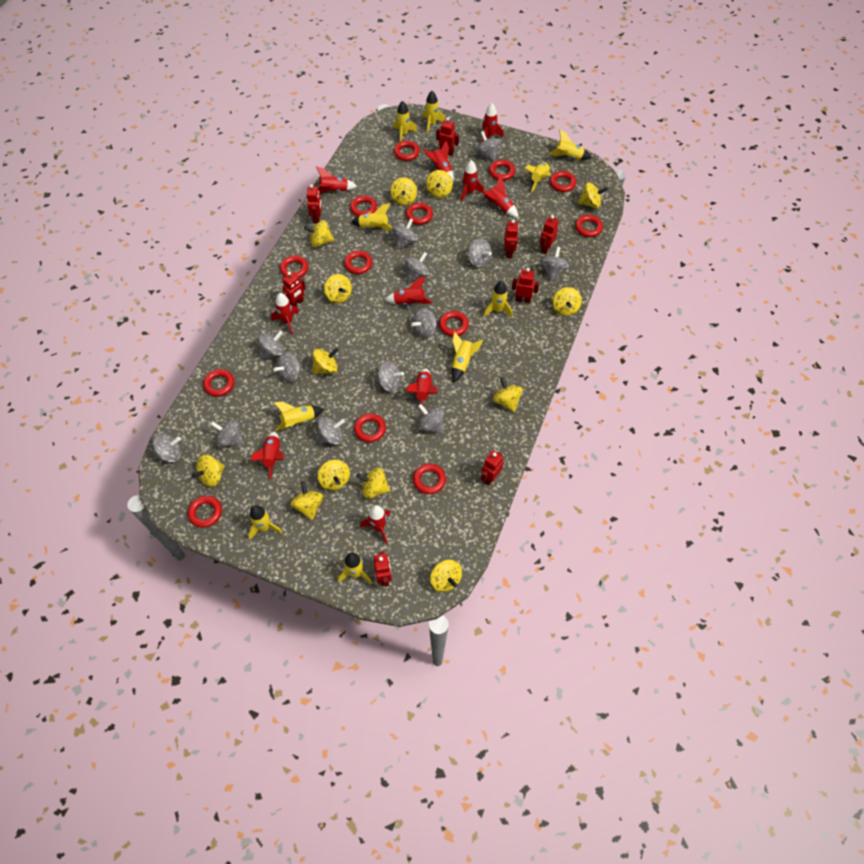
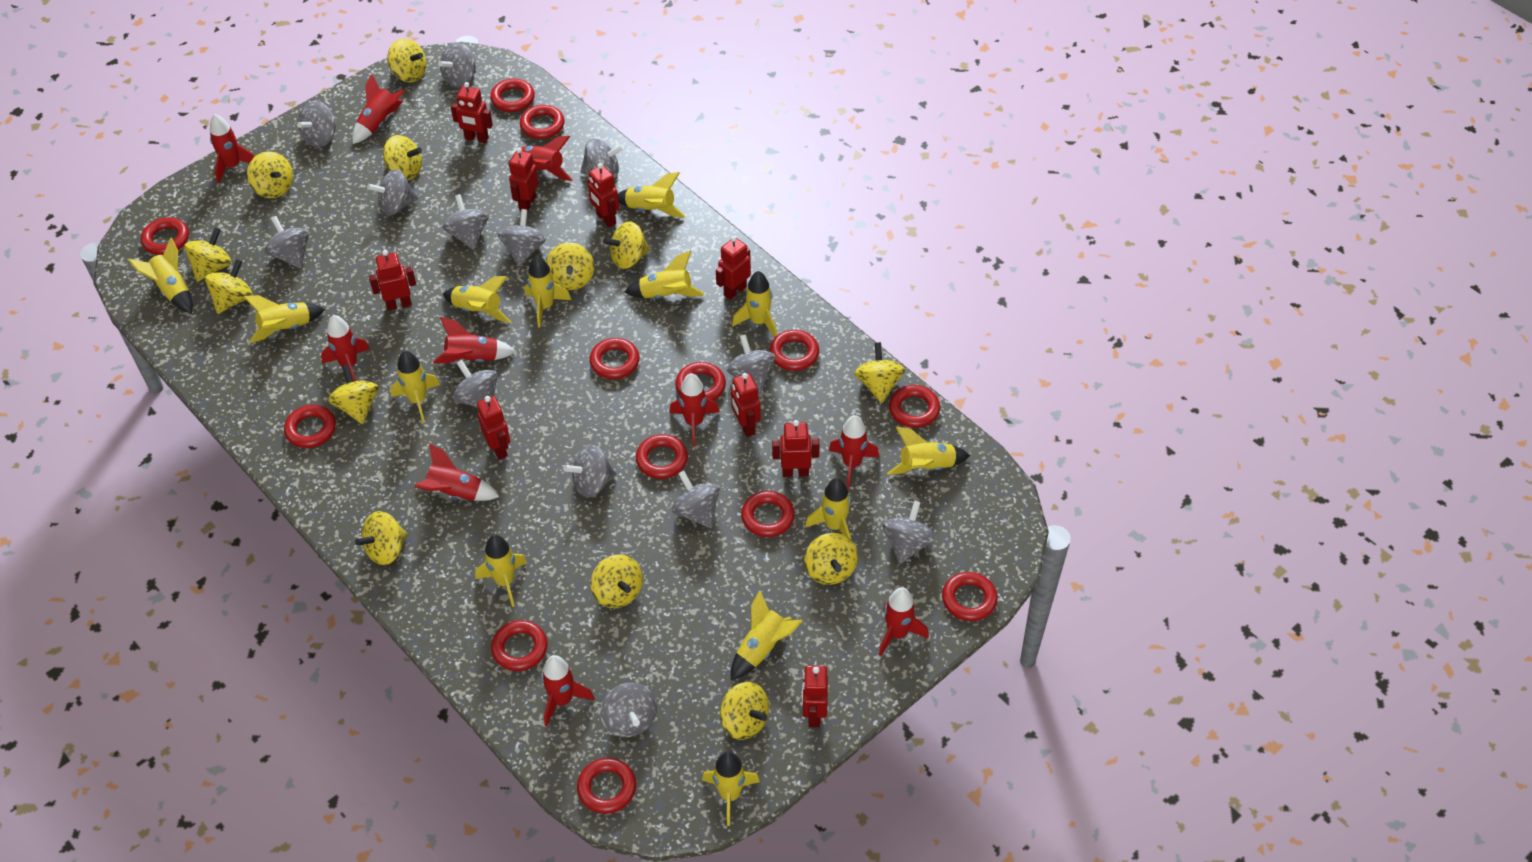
red robot: [282,272,306,306] [307,184,322,224] [374,551,392,587] [436,117,459,156] [481,450,504,485] [504,220,519,258] [512,268,539,303] [540,215,559,254] = 8 -> [369,250,416,311] [451,82,493,143] [477,396,510,460] [509,148,539,212] [588,163,619,227] [716,236,751,300] [731,373,761,437] [772,420,819,477] [802,666,828,727] = 9
yellow rocket: [248,505,283,540] [273,402,324,431] [338,553,372,584] [351,203,392,231] [393,101,417,142] [422,91,445,134] [452,331,483,382] [484,281,513,318] [524,162,550,193] [548,129,591,160] = 10 -> [128,238,193,314] [243,295,325,343] [390,351,440,422] [443,276,511,323] [475,535,527,607] [524,256,571,328] [618,172,685,218] [625,251,705,299] [702,751,760,826] [731,590,802,680] [732,271,777,338] [805,478,851,539] [887,426,970,475] = 13

